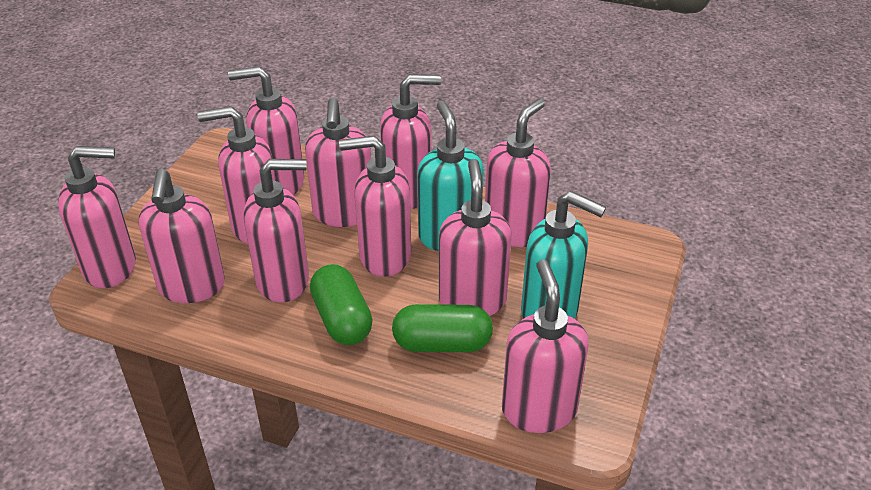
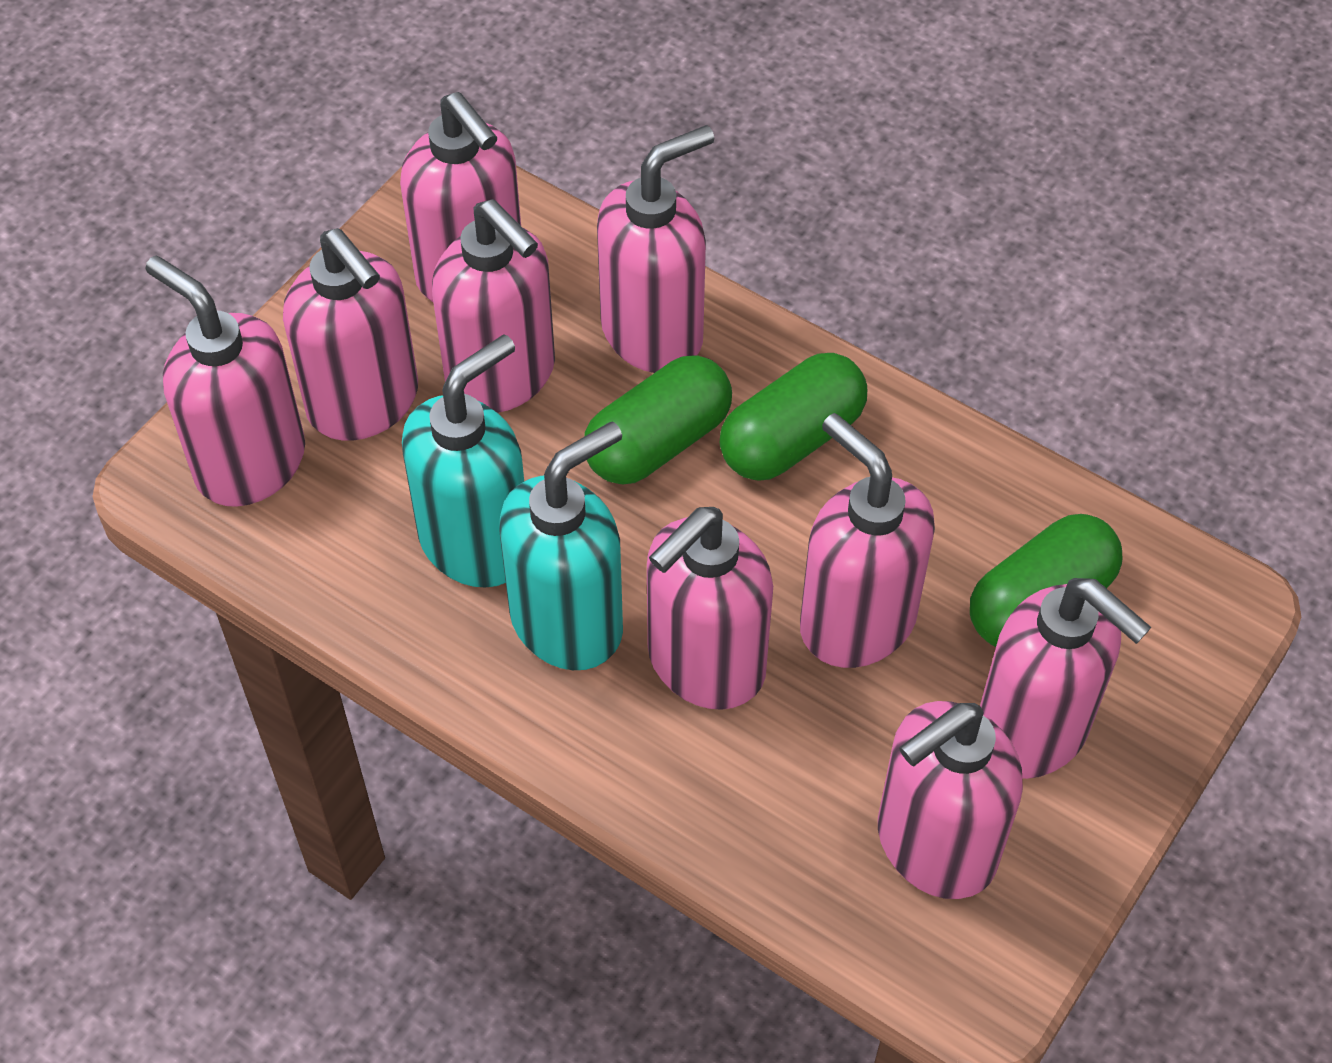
green capsule: [310,264,373,345] [392,304,493,352] = 2 -> [584,355,732,484] [720,353,867,481] [970,514,1122,647] = 3
pink soap dispenser: [58,146,136,288] [139,169,225,303] [197,106,276,243] [228,66,304,195] [244,159,309,303] [305,98,371,227] [339,136,411,277] [380,74,441,209] [439,159,512,316] [485,99,551,247] [502,259,589,433] = 11 -> [145,256,305,507] [283,228,418,441] [400,92,521,302] [432,199,555,413] [597,125,714,373] [647,507,773,710] [800,413,935,668] [878,701,1023,899] [980,578,1152,779] = 9

